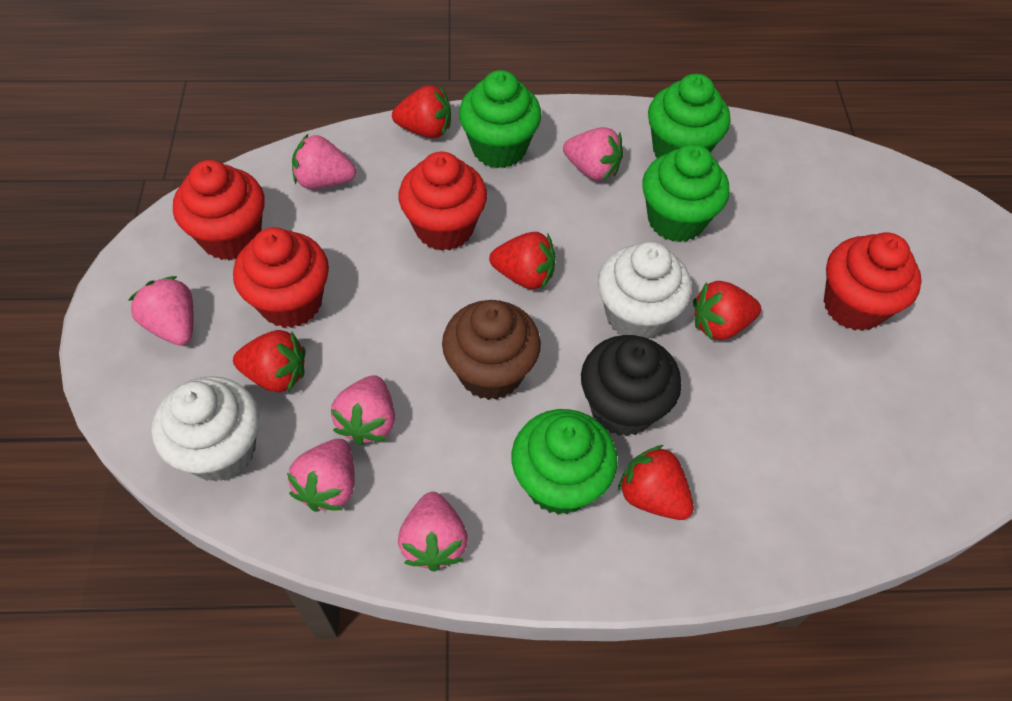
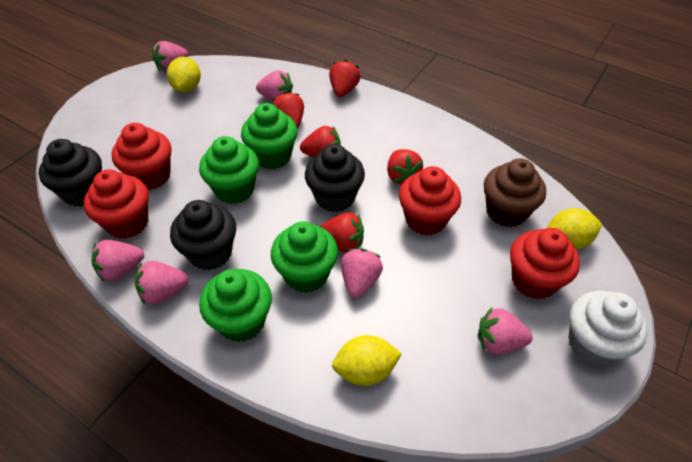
black cupcake: [581,335,682,436] = 1 -> [39,139,102,207] [170,200,236,270] [305,144,365,212] = 3
white cupcake: [151,376,259,482] [598,242,692,339] = 2 -> [569,291,648,366] = 1
yellow lemon: none = 0 -> [167,57,201,92] [332,335,402,386] [547,208,602,249] = 3

